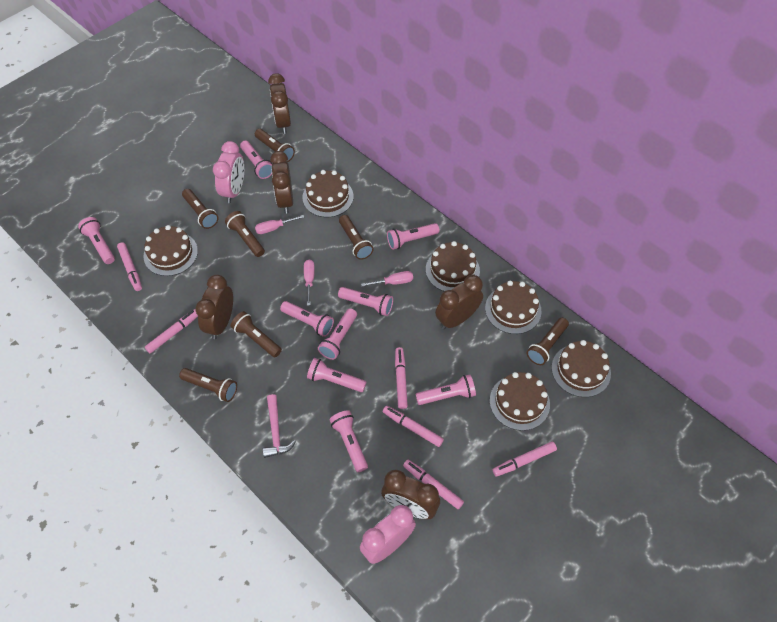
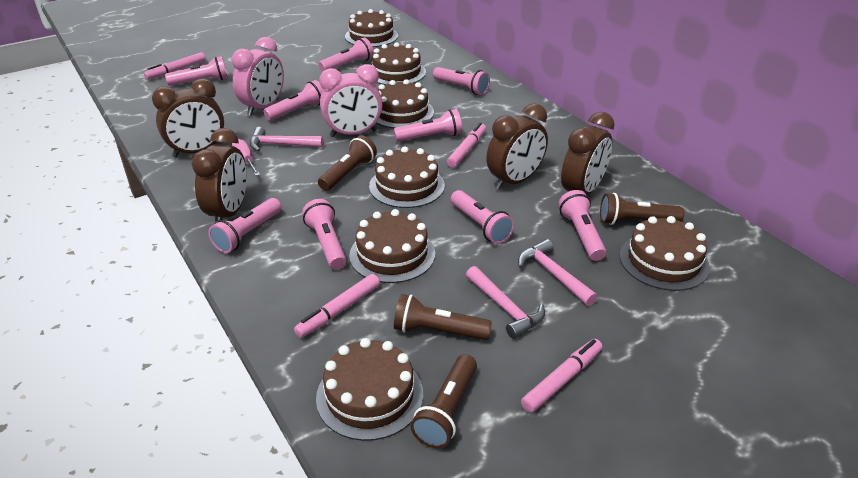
brown cake: [144,225,198,276] [302,170,354,217] [426,241,480,291] [485,280,542,334] [490,372,550,431] [551,340,611,397] = 6 -> [316,338,423,441] [345,9,398,47] [349,209,435,283] [369,146,445,208] [372,42,426,85] [376,79,434,128] [620,216,710,291] = 7
brown clock: [195,274,233,339] [268,73,291,134] [270,151,293,214] [381,470,440,519] [435,275,483,329] = 5 -> [152,78,224,158] [192,128,247,222] [486,103,548,190] [561,112,615,195] = 4
brown flashlight: [179,368,237,402] [182,189,219,229] [225,211,265,257] [231,311,282,357] [255,129,295,162] [339,215,374,260] [527,318,569,365] = 7 -> [318,135,377,191] [394,294,492,340] [411,354,477,448] [600,193,684,225] = 4
pink hammer: [263,394,296,458] = 1 -> [250,127,323,152] [466,266,545,339] [518,239,598,306] = 3
pink marker: [117,242,142,291] [145,309,198,353] [383,406,444,447] [395,347,408,409] [403,460,464,509] [493,442,557,477] = 6 -> [144,52,206,80] [294,274,380,338] [447,123,486,168] [521,339,602,413] = 4
pink screwdriver: [255,215,304,234] [304,260,315,305] [361,271,413,287] = 3 -> [232,139,260,176] = 1

